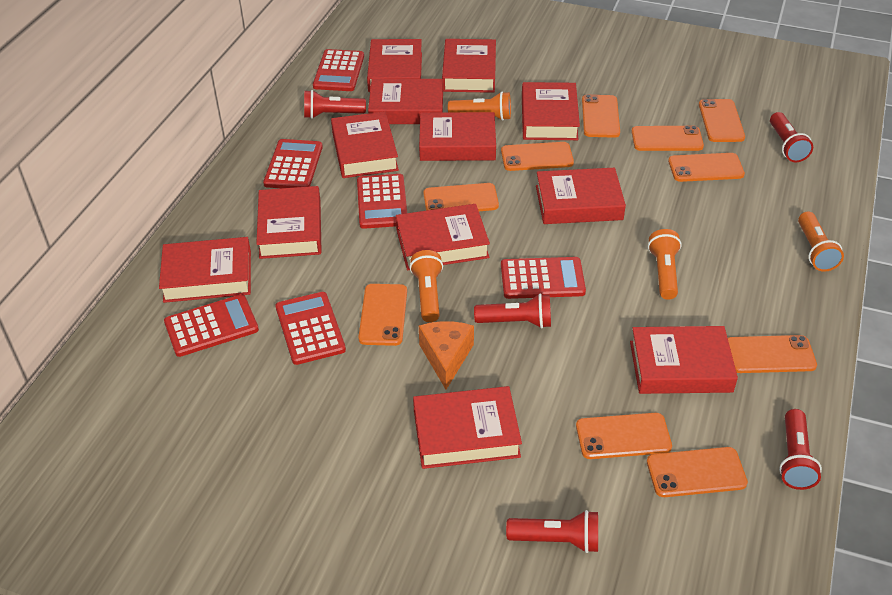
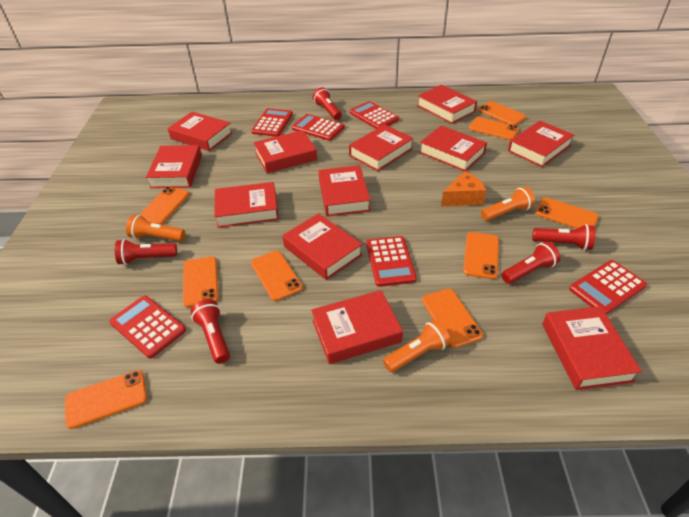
orange flashlight: [410,250,443,322] [448,92,511,121] [648,229,682,300] [798,211,844,272] = 4 -> [126,215,185,242] [383,320,451,373] [481,186,535,221] = 3
orange phone: [358,284,407,346] [424,183,499,211] [501,142,574,171] [576,413,672,459] [582,94,620,138] [632,125,704,151] [647,447,748,497] [668,153,745,182] [699,99,745,142] [728,335,817,373] = 10 -> [65,370,147,429] [139,187,189,225] [183,256,219,308] [251,250,303,301] [422,289,483,348] [463,232,499,279] [469,117,519,140] [478,101,526,125] [535,197,599,229] = 9

